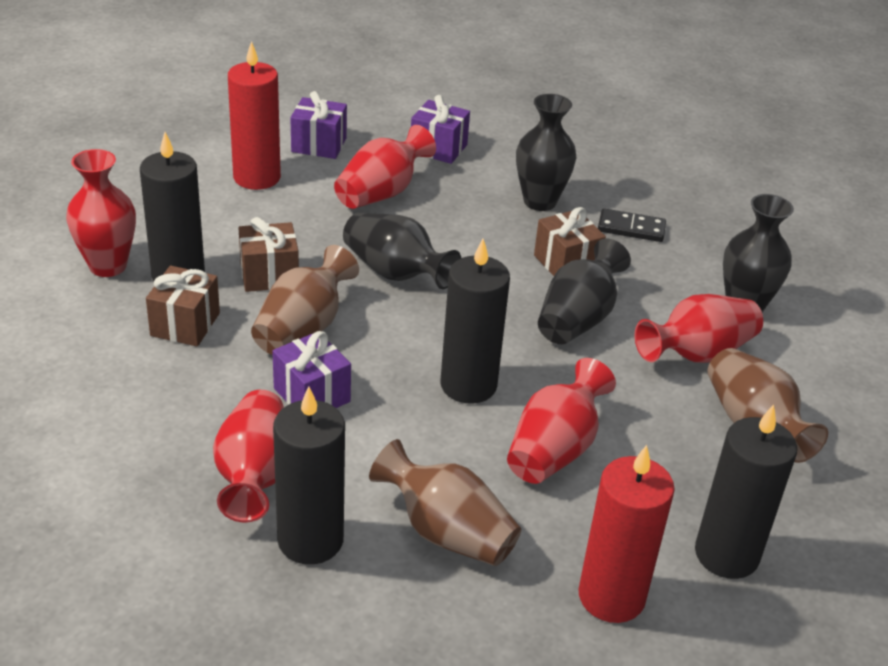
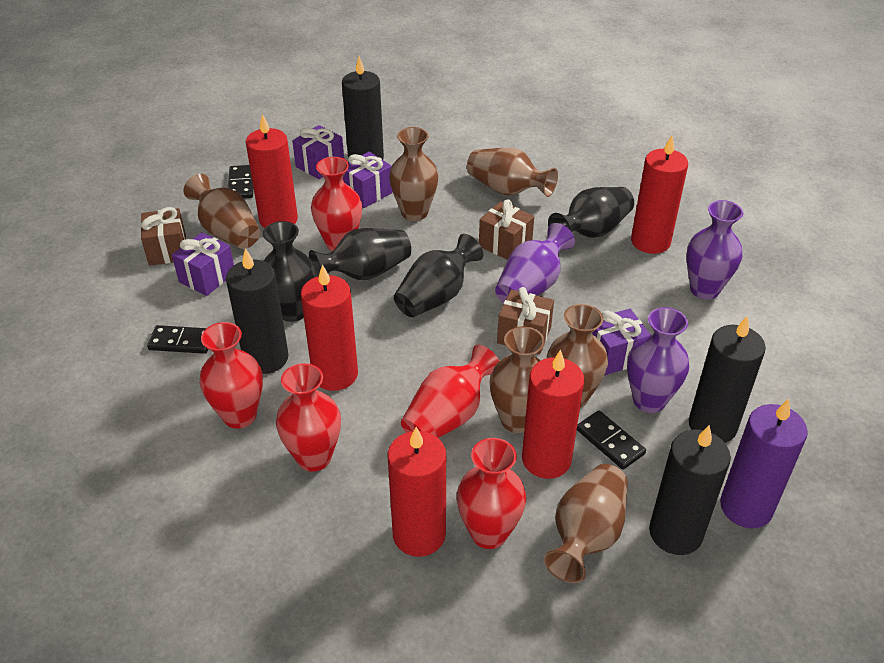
black domino: [598,208,666,242] = 1 -> [147,325,208,354] [228,165,254,198] [577,411,646,470] = 3
brown vase: [251,245,359,355] [369,439,521,566] [707,348,828,463] = 3 -> [183,174,260,249] [389,127,438,221] [467,148,558,197] [490,326,545,433] [544,464,628,583] [547,304,608,408] = 6
purple candle: none = 0 -> [720,399,808,528] = 1
purple gift: [272,331,351,408] [291,91,347,159] [411,95,470,164] = 3 -> [172,232,234,296] [292,125,344,179] [343,152,393,208] [592,309,651,375] = 4
purple vase: none = 0 -> [495,223,575,303] [627,307,689,413] [687,200,743,300] = 3
red candle: [228,41,281,190] [579,445,675,623] = 2 -> [246,114,298,228] [301,264,358,391] [387,427,446,557] [522,349,584,479] [631,135,688,254] = 5

